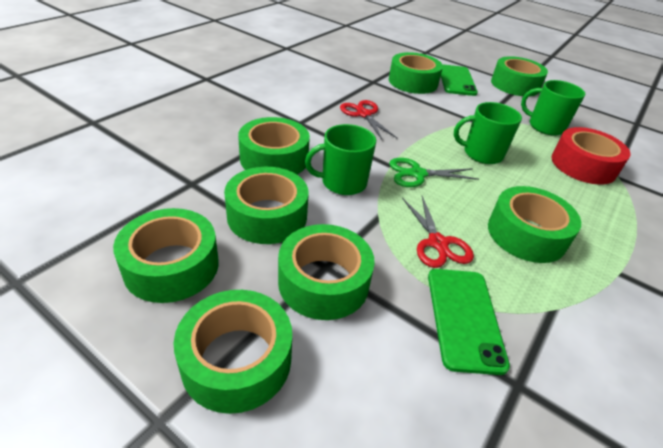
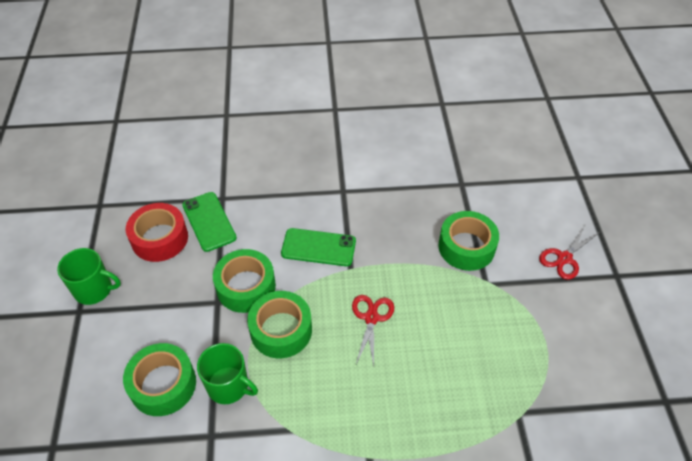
green mug: [305,124,376,195] [454,102,522,164] [521,80,586,136] = 3 -> [57,248,121,305] [197,343,258,404] = 2
green scissors: [389,158,479,187] = 1 -> none = 0
green tape: [113,208,219,303] [174,290,292,414] [224,167,309,244] [238,117,310,174] [278,224,375,320] [389,52,443,94] [488,186,581,263] [491,56,548,96] = 8 -> [123,343,196,416] [213,249,276,313] [247,291,312,358] [438,211,499,271] = 4

